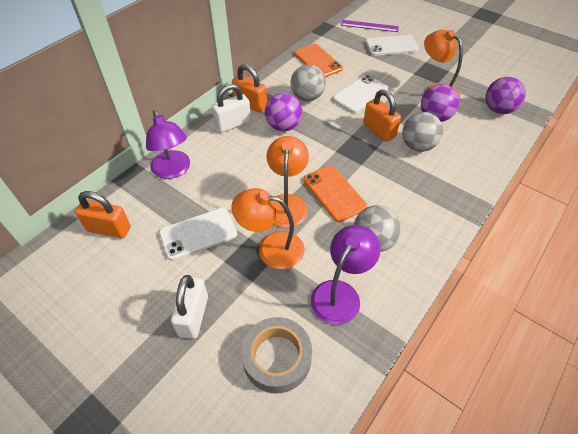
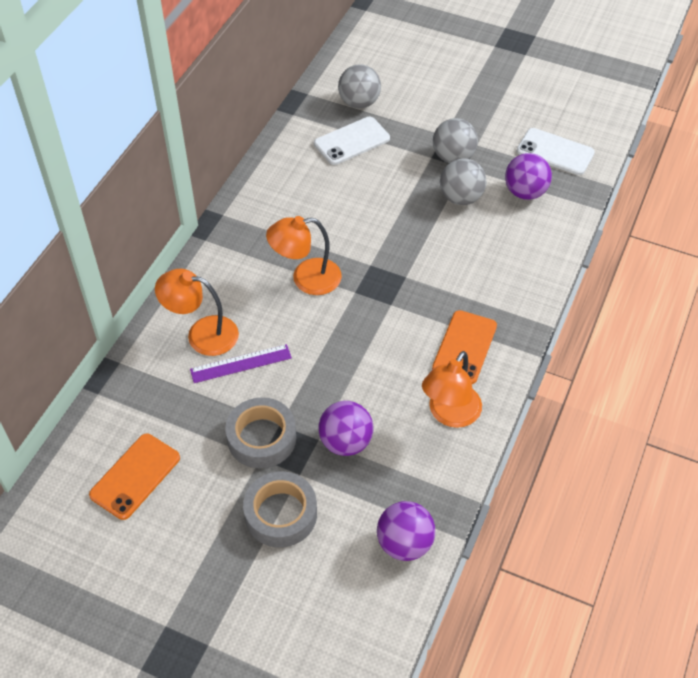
grey tape: [241,317,312,394] = 1 -> [225,397,296,469] [243,471,317,548] = 2
orange padlock: [75,191,131,238] [232,64,267,112] [363,89,401,142] = 3 -> none = 0
purple lamp: [146,110,190,179] [311,225,381,325] = 2 -> none = 0
white padlock: [171,275,208,339] [212,84,251,132] = 2 -> none = 0
white phone: [159,208,237,261] [333,75,388,113] [365,35,419,56] = 3 -> [314,117,390,165] [517,128,595,175] = 2

